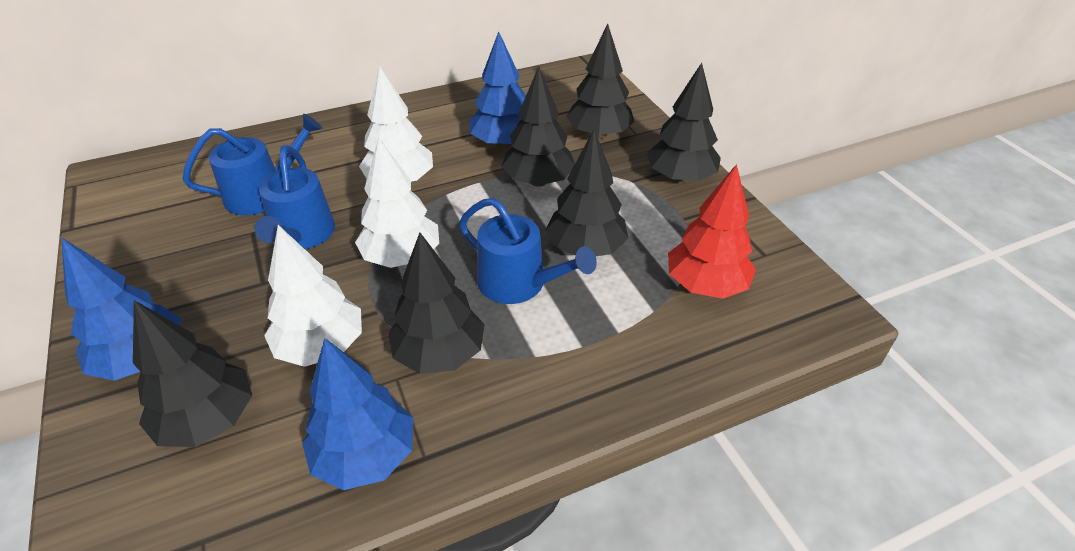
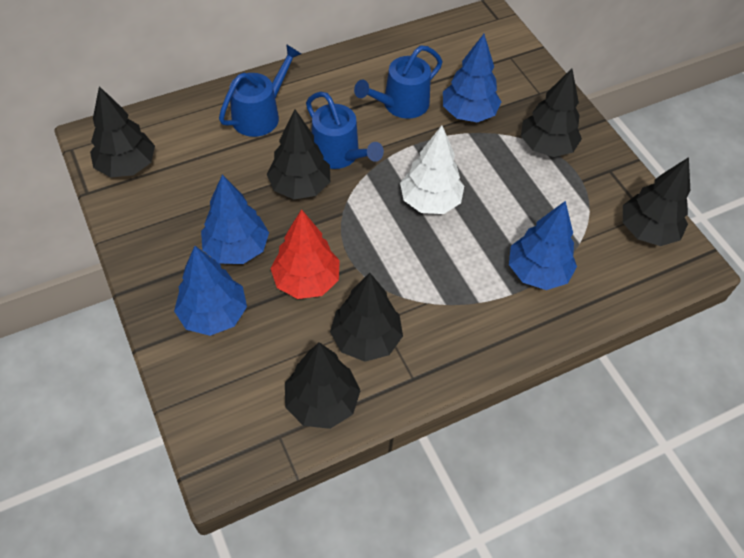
blue tree: [61,237,181,381] [302,338,413,490] [469,31,526,148] = 3 -> [174,246,247,336] [201,175,269,264] [443,34,501,122] [509,201,577,290] = 4
white tree: [264,225,362,367] [355,137,439,268] [359,67,433,182] = 3 -> [400,125,464,214] = 1

